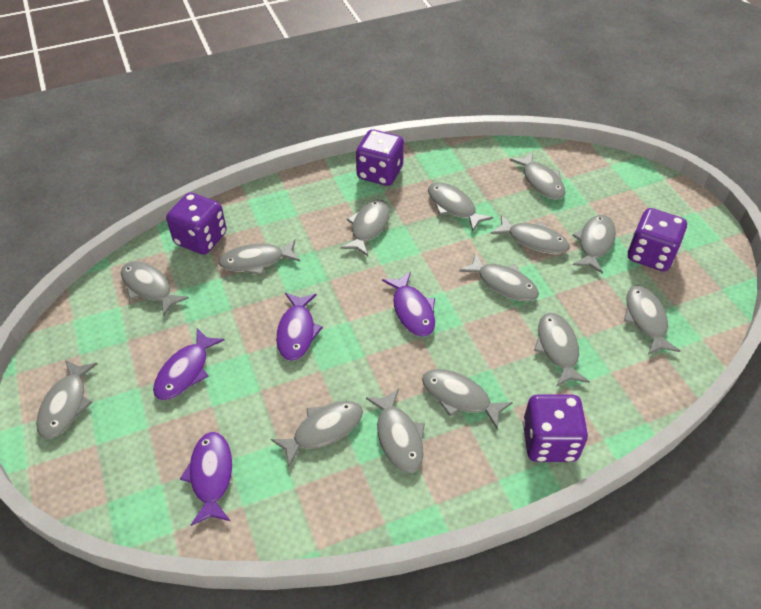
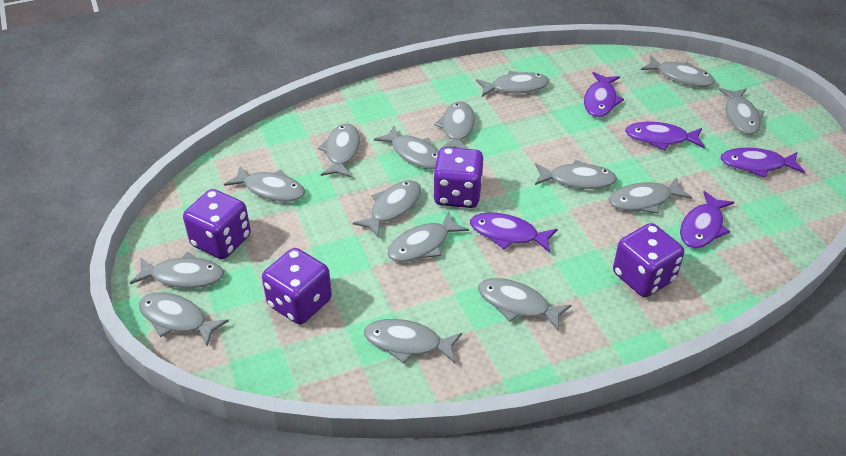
grey fish: [36,360,98,439] [121,261,189,316] [219,239,300,275] [271,401,363,467] [340,200,390,256] [366,389,425,473] [422,369,513,429] [428,182,493,231] [459,253,539,302] [490,215,570,254] [510,152,566,200] [534,313,590,387] [572,215,616,274] [624,285,680,355] = 14 -> [130,252,224,288] [139,292,229,346] [224,166,305,202] [318,124,360,177] [353,180,421,237] [364,319,462,364] [374,126,439,169] [387,211,469,262] [434,102,475,149] [476,71,550,97] [478,278,571,331] [535,160,617,189] [608,178,692,214] [641,56,715,87] [718,88,764,135] = 15
purple fish: [153,328,225,400] [180,432,232,526] [276,293,323,361] [382,272,435,337] = 4 -> [470,212,558,253] [584,72,624,117] [625,122,705,150] [680,191,734,249] [720,148,805,178] = 5

